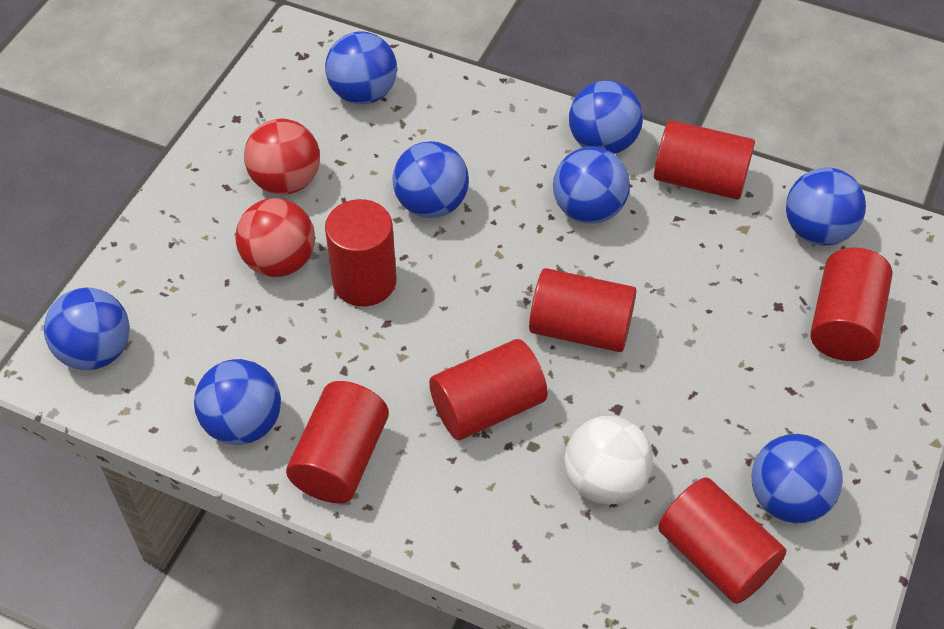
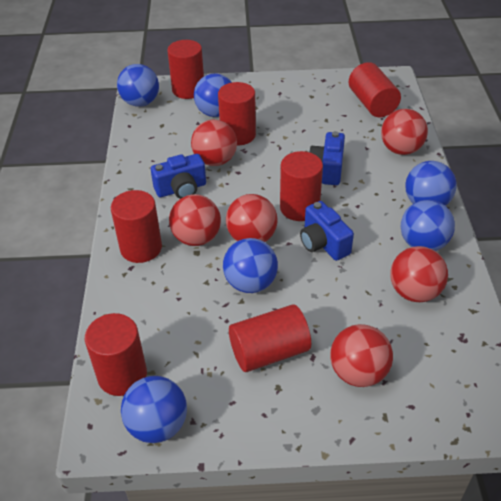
blue ball: [44,288,130,370] [194,359,281,445] [325,31,397,104] [392,141,469,218] [553,147,630,224] [569,81,643,154] [751,434,843,523] [786,168,866,246] = 8 -> [117,64,159,107] [121,376,187,443] [194,74,232,117] [223,238,278,293] [401,200,455,251] [405,161,457,206] = 6
blue camera: none = 0 -> [151,154,206,199] [300,201,354,261] [309,131,345,185] = 3
red ball: [236,198,315,277] [244,119,320,195] = 2 -> [169,194,221,246] [191,120,237,166] [226,194,277,242] [330,324,393,387] [381,109,428,155] [390,246,448,302] = 6
white ball: [565,416,653,504] = 1 -> none = 0

